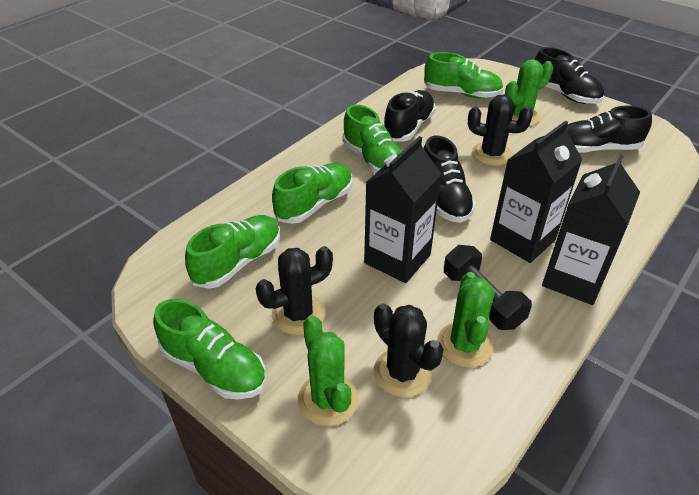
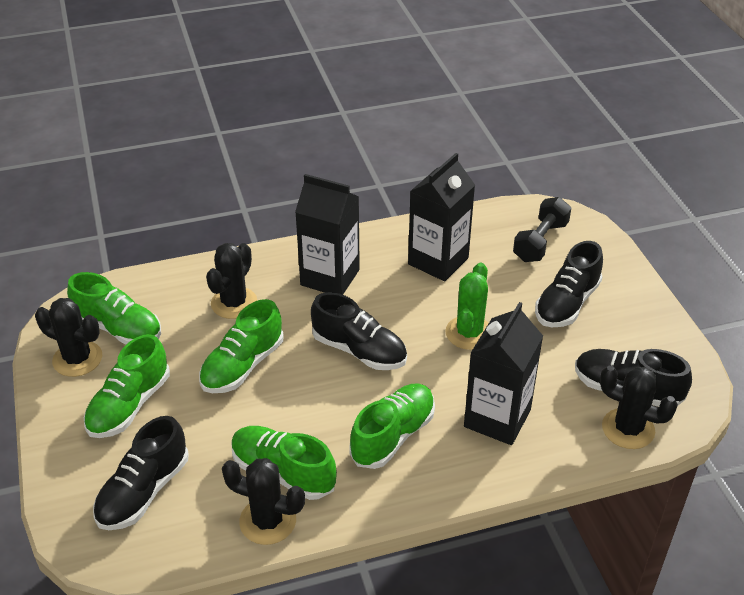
black cactus: [256,246,333,335] [374,303,444,397] [468,95,533,166] = 3 -> [35,298,102,377] [206,243,257,319] [222,458,305,545] [600,365,678,449] = 4
green cactus: [298,316,359,426] [437,272,494,367] [505,59,553,126] = 3 -> [445,263,489,350] = 1

